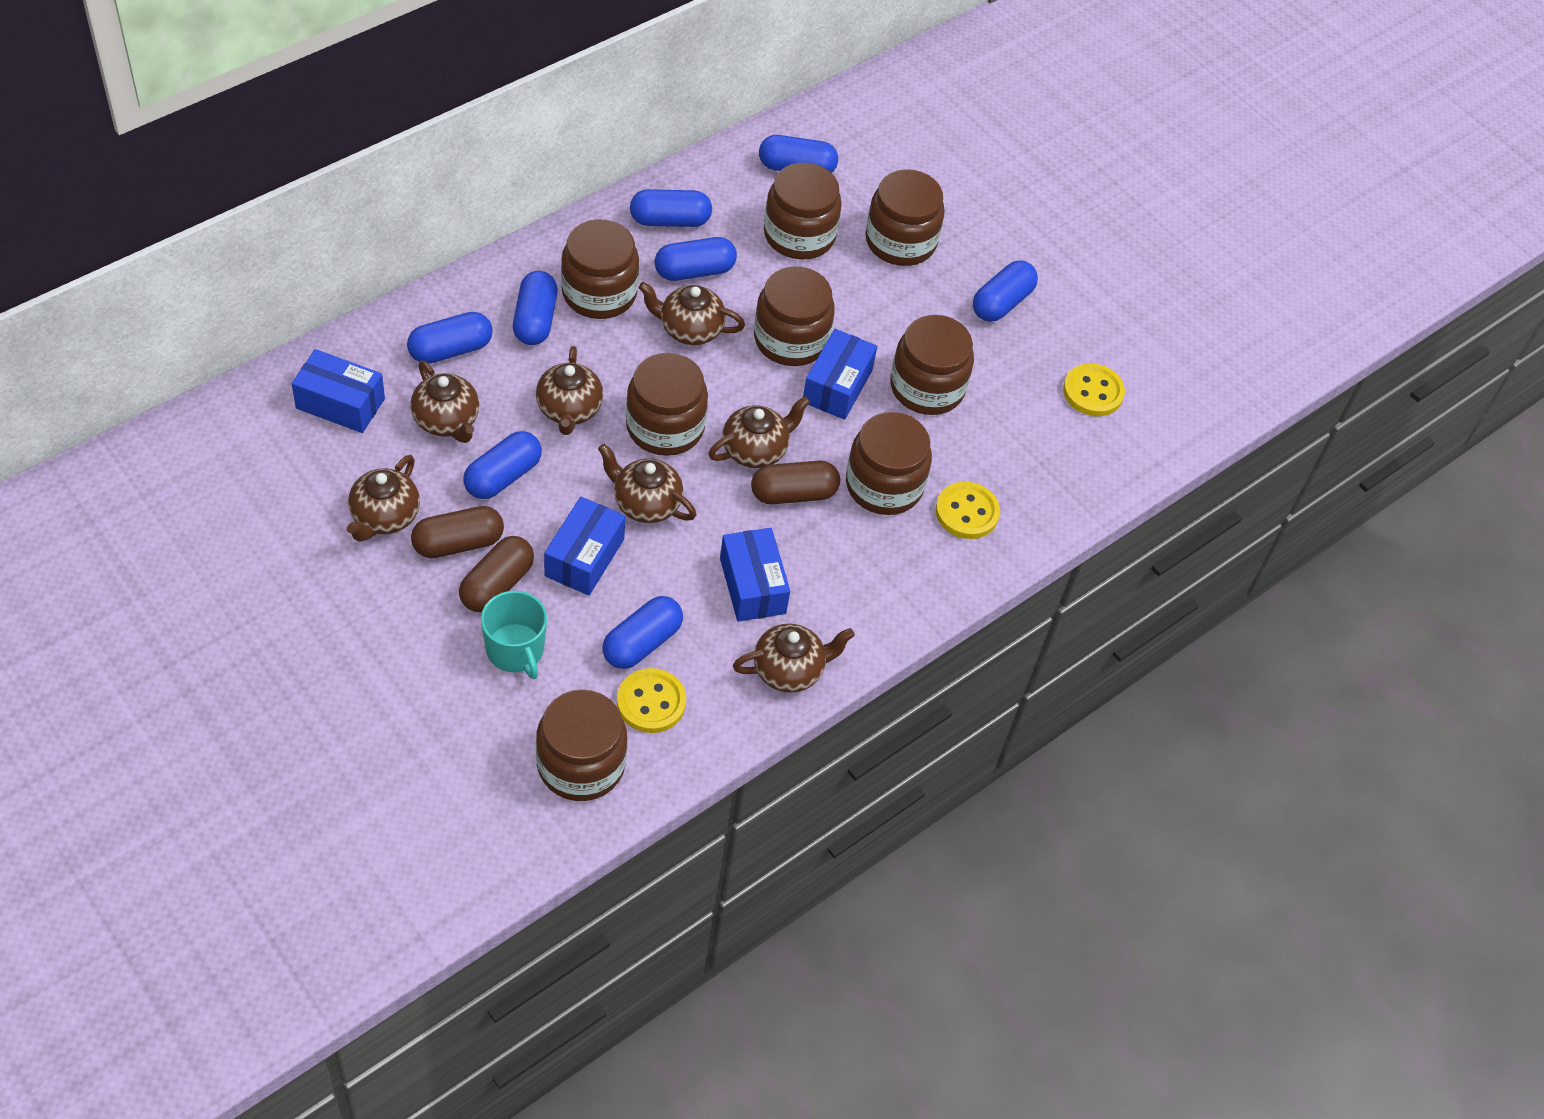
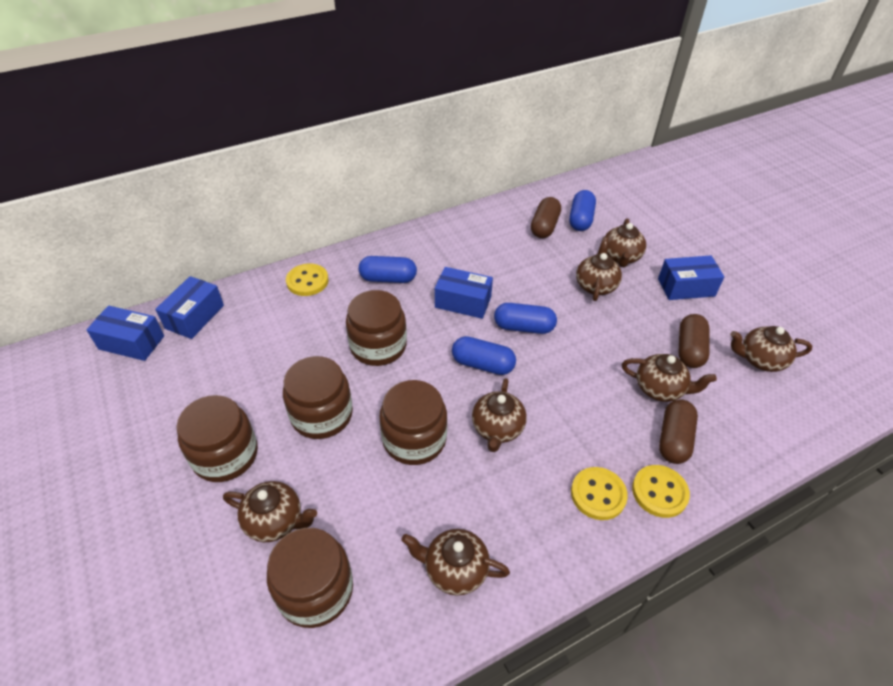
blue capsule: [407,312,493,364] [463,431,542,499] [513,271,558,345] [602,596,683,669] [630,189,712,227] [655,237,737,281] [759,135,838,173] [973,260,1038,322] = 8 -> [359,256,417,283] [452,336,516,375] [494,303,557,334] [569,190,596,231] = 4
brown jar: [536,689,627,801] [561,219,639,319] [626,353,708,456] [754,266,835,366] [764,163,842,259] [846,412,932,515] [865,169,945,266] [890,315,974,415] = 8 -> [176,395,258,482] [267,528,353,628] [283,356,353,439] [346,290,407,366] [379,380,447,465] = 5
turquoise mug: [481,591,547,679] = 1 -> none = 0

